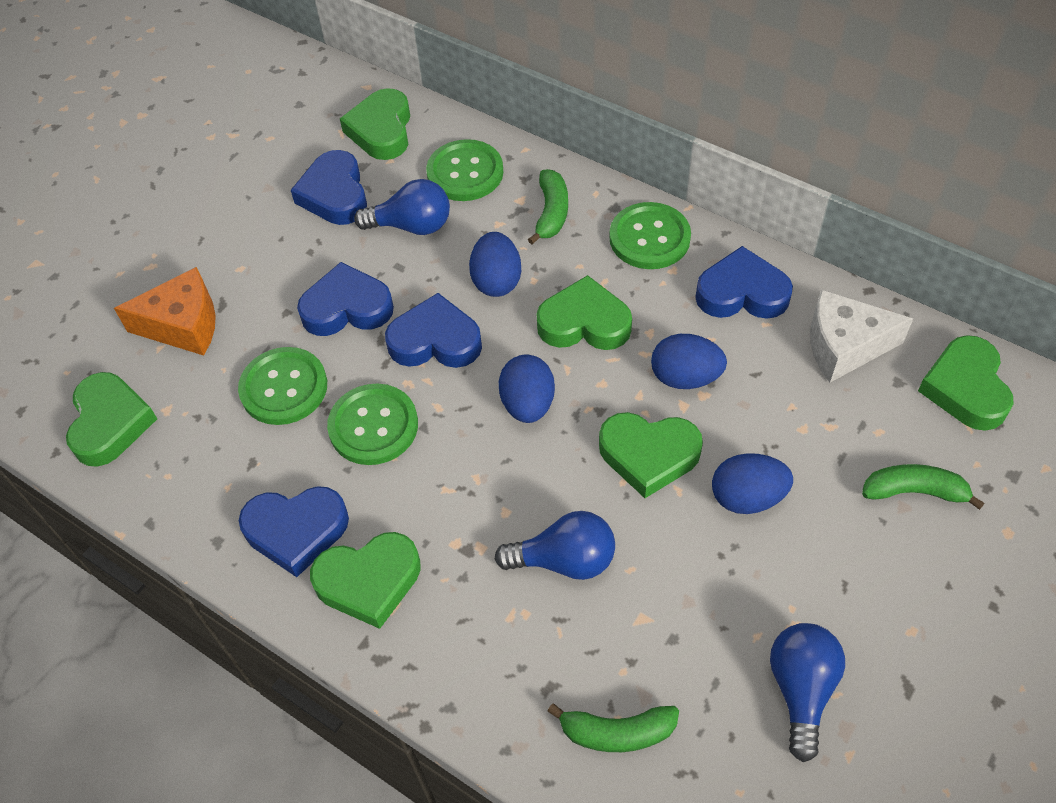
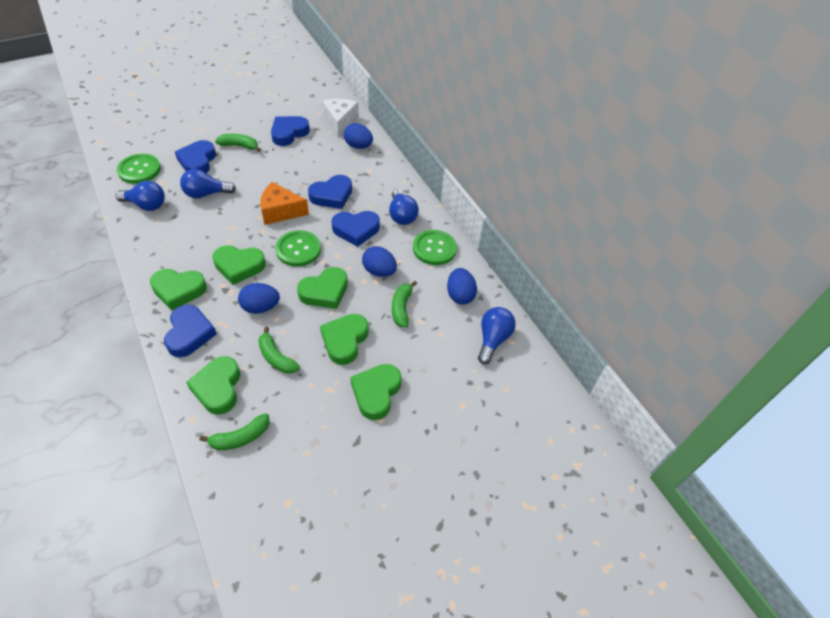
blue light bulb: [354,179,450,235] [495,511,615,580] [770,623,845,762] = 3 -> [115,181,165,211] [180,169,236,199] [389,189,419,225] [478,307,515,364] = 4
green banana: [528,169,568,244] [547,703,679,752] [862,464,985,510] = 3 -> [200,413,270,450] [215,134,261,152] [258,327,300,374] [392,281,417,328] = 4
green button: [238,347,327,425] [327,383,418,465] [426,139,503,201] [609,202,691,269] = 4 -> [117,154,161,184] [275,230,321,267] [413,230,457,265] = 3

